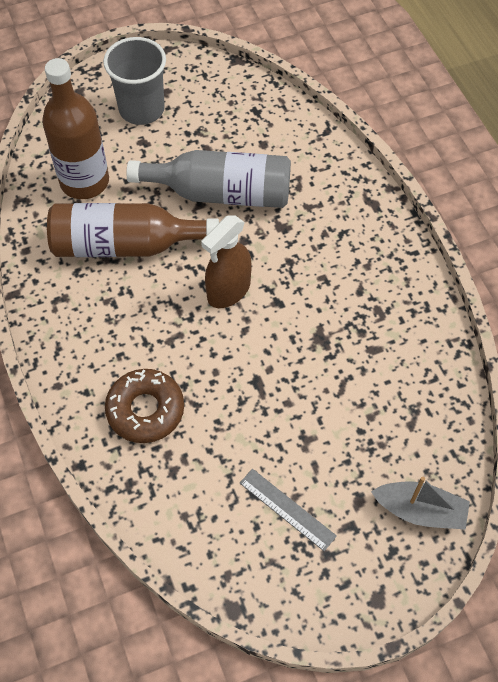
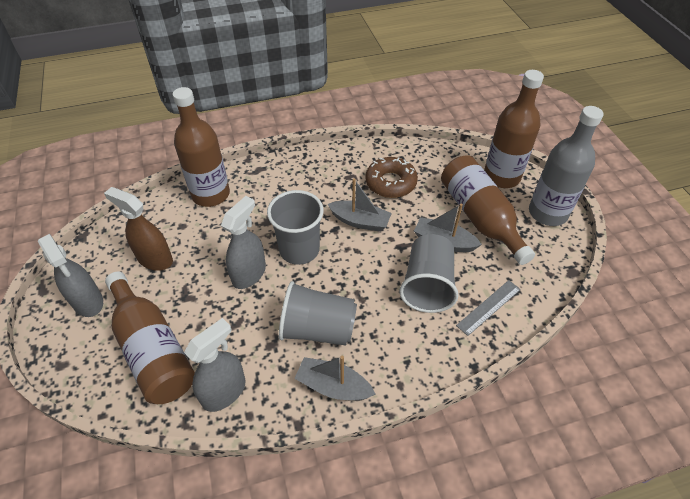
brown bottle: [42,58,109,199] [47,203,219,257] = 2 -> [105,272,195,404] [173,87,230,207] [441,155,535,265] [484,70,544,188] = 4
grey boat: [371,477,470,530] = 1 -> [294,356,375,401] [328,178,392,232] [414,204,482,252] = 3
grey cup: [103,37,166,125] = 1 -> [267,190,324,265] [279,281,357,346] [399,234,458,313] = 3
grey spray bottle: none = 0 -> [38,234,103,317] [184,318,246,412] [221,196,266,289] = 3

